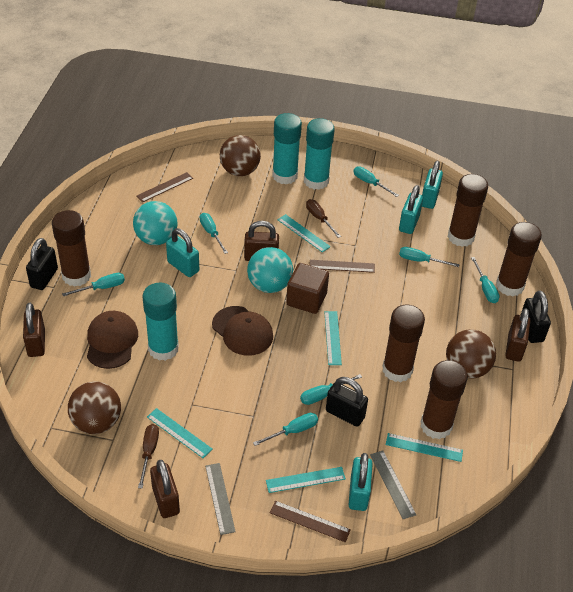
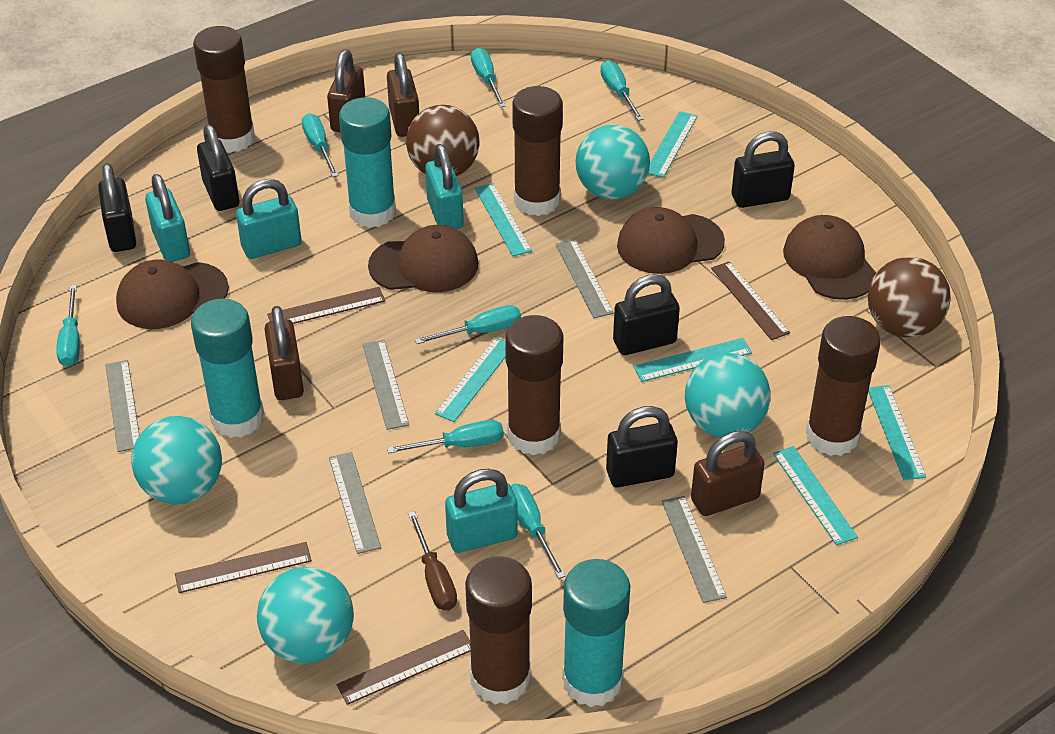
black padlock: [26,238,58,290] [326,377,368,427] [521,291,551,343] = 3 -> [98,163,136,252] [197,124,239,211] [606,406,678,487] [613,274,680,355] [732,132,795,208] = 5
brown ball: [68,381,121,434] [220,135,261,176] [446,329,496,379] = 3 -> [406,105,480,176] [868,257,951,338] = 2
brown cap: [87,311,138,369] [212,306,273,356] = 2 -> [116,260,229,329] [368,225,478,292] [617,207,725,274] [783,215,876,300] = 4
brown cube: [286,263,329,314] = 1 -> none = 0
brown ruler: [137,172,193,202] [270,501,351,542] [310,260,375,273] = 3 -> [175,542,312,593] [267,287,385,324] [336,630,471,705] [711,261,790,340] = 4
brown screwdriver: [138,424,159,489] [306,199,341,238] = 2 -> [408,511,457,611] = 1
grey ruler: [205,463,236,535] [370,451,416,519] = 2 -> [105,360,140,452] [329,452,381,554] [363,340,409,430] [556,239,614,318] [662,496,727,603] = 5
turquoise ball: [133,201,178,245] [247,247,293,293] = 2 -> [131,416,222,504] [257,567,354,664] [575,125,650,200] [685,353,771,438] = 4
turquoise ruler: [147,408,212,458] [266,467,346,493] [278,214,331,253] [324,311,342,365] [386,433,463,462] = 5 -> [435,337,506,422] [475,183,532,256] [633,338,752,382] [648,111,698,178] [773,446,858,545] [868,385,926,480] = 6

